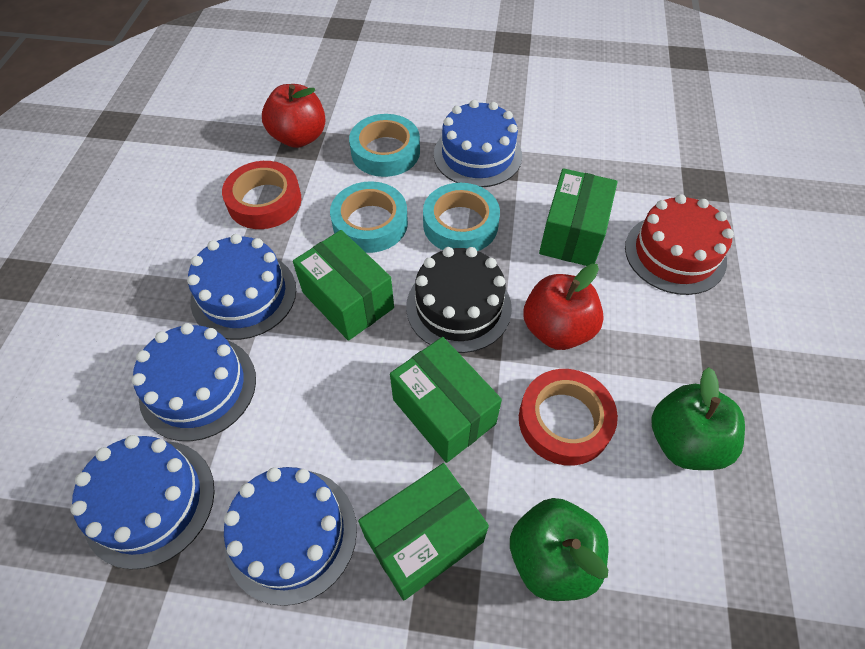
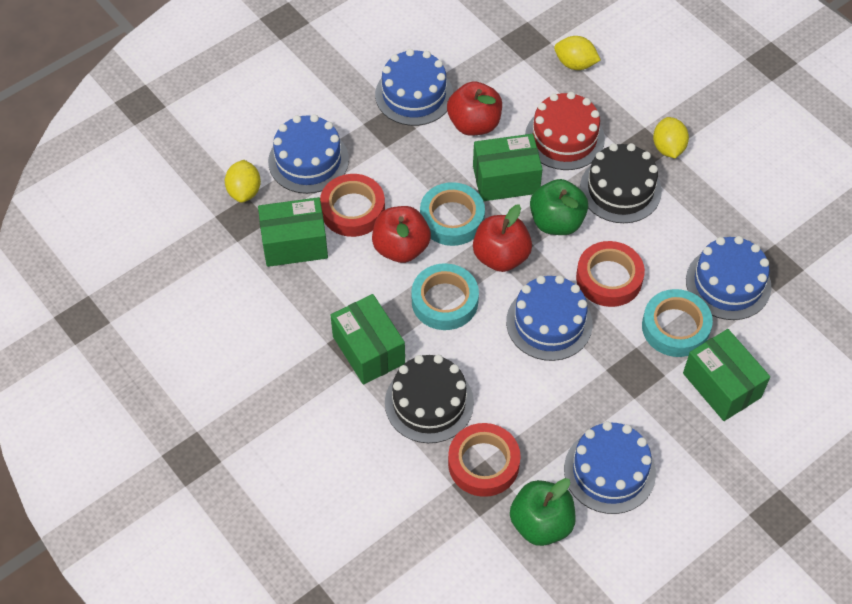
black cake: [406,247,512,353] = 1 -> [385,355,474,443] [580,143,662,223] = 2
red apple: [262,84,326,148] [523,264,604,350] = 2 -> [372,206,431,263] [447,81,502,136] [473,204,532,272] = 3
red tape: [222,161,302,229] [519,369,618,466] = 2 -> [320,174,385,237] [448,423,521,497] [576,241,645,307] = 3
yellow lemon: none = 0 -> [225,160,261,203] [554,36,601,70] [653,117,689,158] = 3

